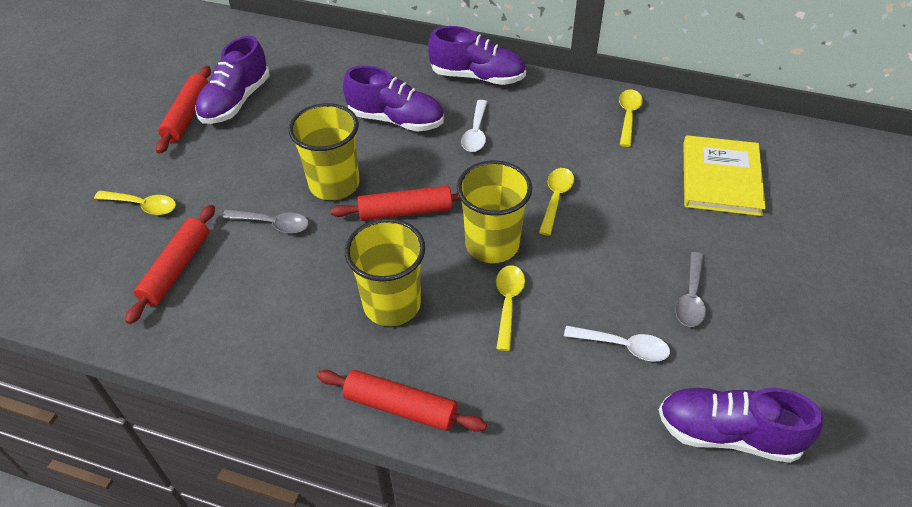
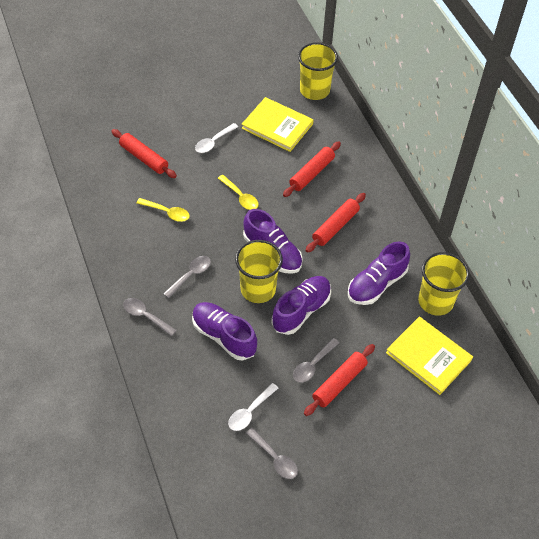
grey spoon: [221,210,309,234] [675,252,706,327] = 2 -> [123,298,177,336] [163,256,211,298] [246,428,298,479] [293,338,339,383] = 4
yellow book: [684,135,766,216] = 1 -> [242,97,314,152] [386,317,473,395] = 2
yellow spoon: [94,190,176,215] [496,265,525,351] [539,168,574,236] [619,90,643,147] = 4 -> [136,198,190,222] [218,175,259,210] = 2

